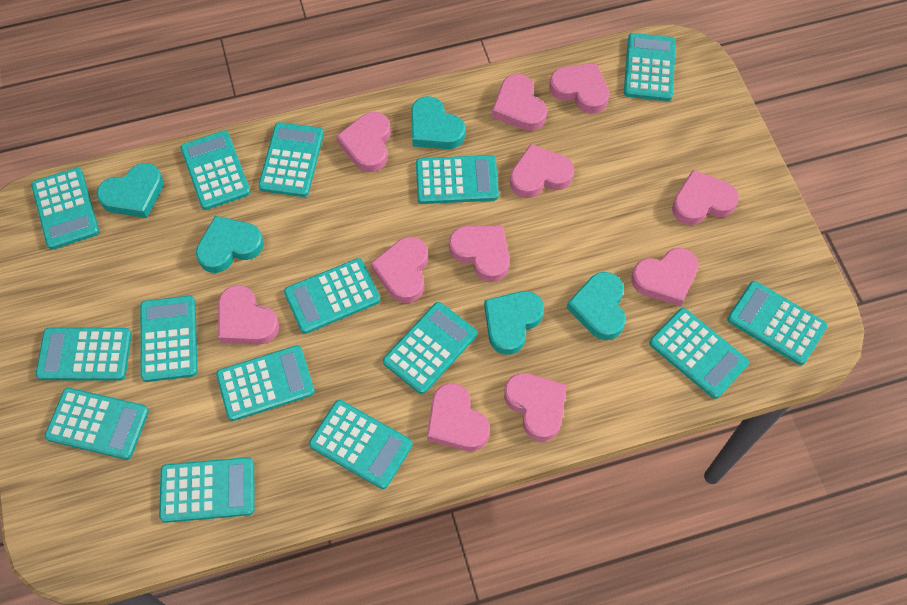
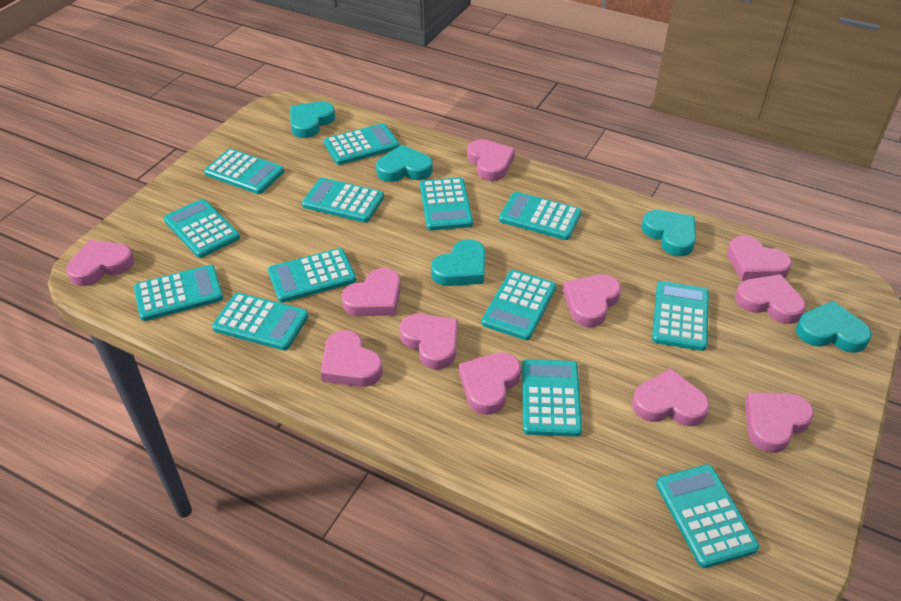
turquoise calculator: [31,167,99,250] [36,327,132,381] [45,388,149,460] [140,295,197,382] [159,457,255,523] [181,130,251,210] [216,345,315,421] [258,122,324,197] [284,258,381,334] [309,400,413,489] [383,302,477,394] [416,155,499,204] [624,33,676,101] [649,308,749,399] [727,281,827,365] = 15 -> [134,265,223,321] [164,199,240,258] [204,149,284,194] [212,293,309,350] [268,248,356,303] [302,178,384,223] [324,123,399,165] [420,177,473,230] [481,270,556,340] [499,192,582,240] [522,359,582,437] [652,281,709,351] [656,464,759,568] = 13

